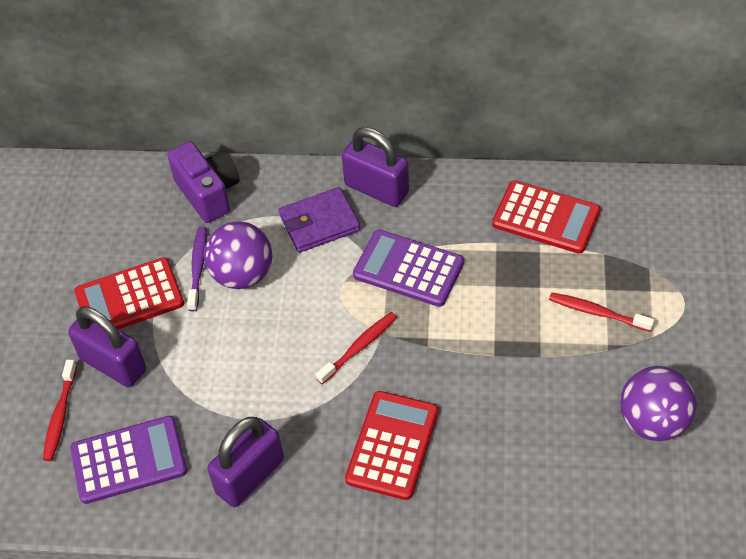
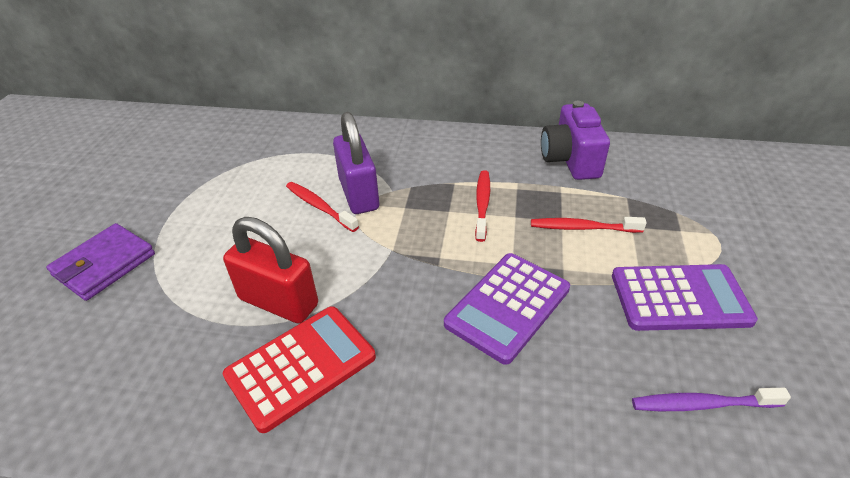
purple ball: [204,221,272,289] [620,366,697,441] = 2 -> none = 0
purple padlock: [68,306,146,387] [207,417,284,507] [342,127,409,207] = 3 -> [333,112,379,214] = 1
red calculator: [74,257,184,329] [345,391,438,500] [492,180,601,254] = 3 -> [223,306,376,433] = 1
red padlock: none = 0 -> [223,217,318,323] = 1

